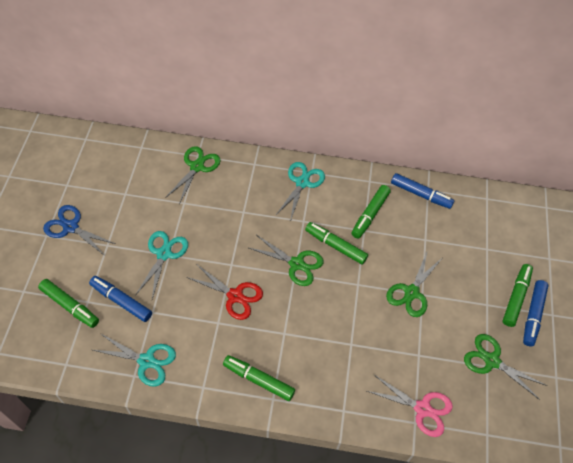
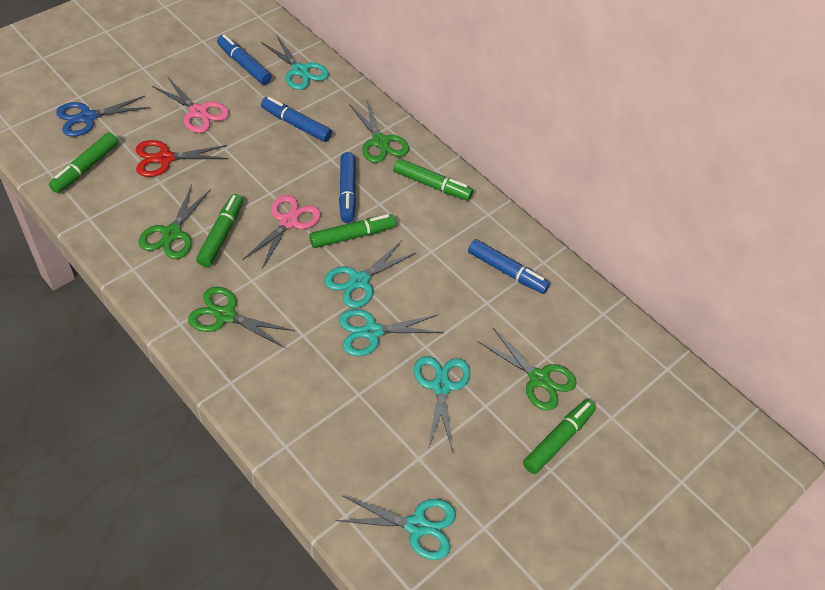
blue marker: [89,276,152,322] [391,173,454,209] [523,280,549,346] = 3 -> [217,35,272,85] [261,97,332,142] [339,152,356,223] [468,239,550,294] = 4
pink scissors: [367,374,453,437] = 1 -> [152,76,229,133] [243,195,321,269] = 2
turquoise scissors: [93,333,176,386] [136,231,188,299] [275,162,325,222] = 3 -> [261,36,329,90] [324,241,417,308] [336,496,456,560] [339,309,443,356] [414,356,470,452] = 5

